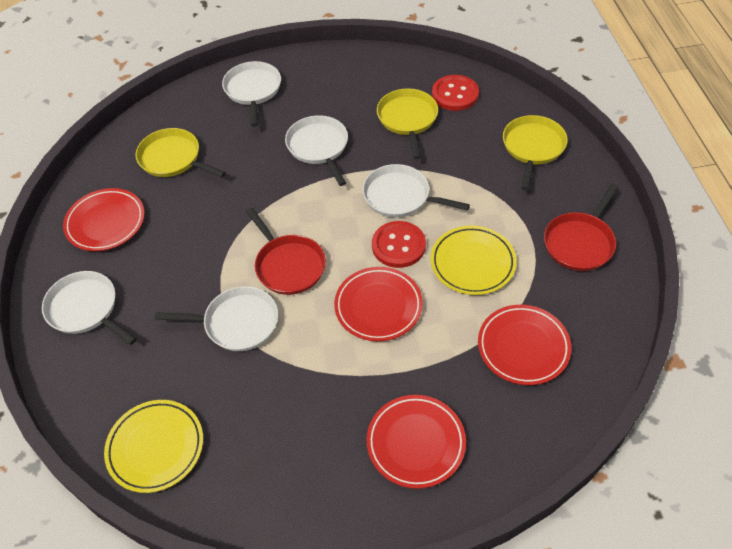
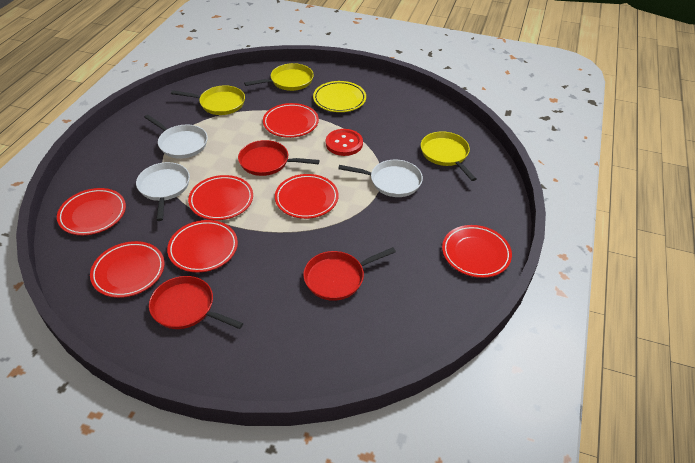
red button: [372,221,426,268] [432,75,479,111] = 2 -> [326,129,363,156] = 1
red pan: [246,208,326,295] [544,184,618,271] = 2 -> [149,276,243,329] [238,140,320,176] [303,247,396,301] = 3
red plate: [63,188,145,251] [334,267,423,341] [367,395,466,489] [478,305,571,385] = 4 -> [57,188,126,235] [90,241,164,298] [167,220,238,273] [188,175,253,220] [263,103,319,138] [275,174,339,219] [442,225,512,278] = 7
white pan: [42,271,137,345] [155,286,278,351] [222,61,281,127] [285,115,348,186] [363,164,470,217] = 5 -> [136,162,190,221] [144,114,208,159] [338,160,423,197] = 3
yellow plate: [104,400,203,493] [431,225,517,295] = 2 -> [313,81,366,112] = 1

